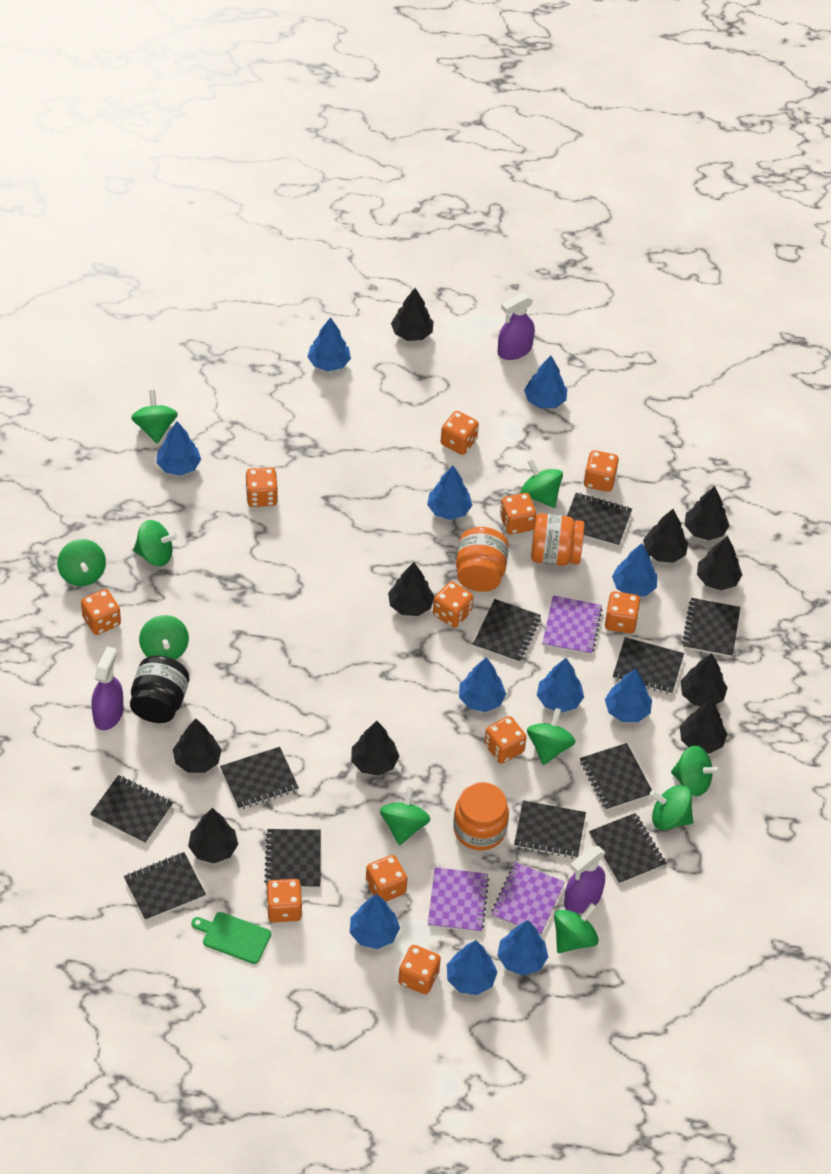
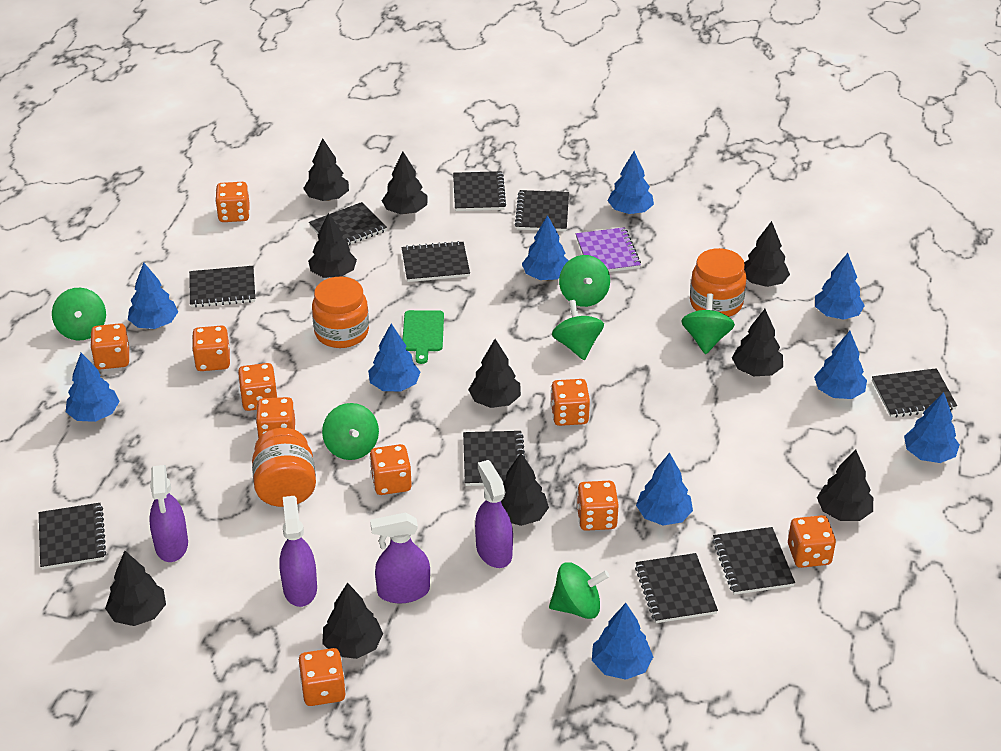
black jar: [130,655,189,723] = 1 -> none = 0
black notebook: [90,775,173,844] [124,852,206,921] [220,747,299,809] [264,829,321,888] [473,599,541,663] [514,800,586,859] [567,493,632,547] [580,743,652,810] [589,813,666,884] [613,637,684,695] [682,598,740,657] = 11 -> [39,503,106,570] [189,266,255,308] [309,202,387,245] [401,241,470,282] [453,171,506,211] [463,431,525,486] [515,190,569,232] [635,553,718,623] [712,527,795,595] [872,368,957,418] = 10
blue tree: [156,421,201,476] [307,317,351,372] [350,894,400,949] [427,466,472,520] [447,940,497,995] [459,657,506,712] [497,920,548,976] [524,356,567,409] [537,658,584,713] [605,668,652,722] [612,543,658,597] = 11 -> [66,353,120,422] [128,263,178,329] [368,323,420,392] [522,215,569,280] [592,603,653,680] [607,151,654,214] [636,453,693,525] [814,331,867,399] [815,253,865,320] [904,392,960,463] = 10
green spinning top: [57,539,106,586] [131,390,178,444] [133,520,177,566] [139,615,189,660] [380,786,430,845] [521,459,563,508] [527,708,576,765] [554,903,599,953] [650,785,693,830] [671,745,721,796] = 10 -> [52,288,106,340] [322,403,379,460] [549,562,609,619] [552,300,604,360] [559,255,610,307] [681,293,735,354] = 6
orange dice: [81,589,121,635] [246,468,278,507] [266,879,302,922] [366,855,407,901] [398,945,441,994] [433,581,473,628] [441,411,479,455] [484,716,526,764] [500,493,537,535] [584,450,619,492] [605,591,640,634] = 11 -> [90,323,129,370] [192,326,230,371] [215,182,250,222] [238,363,278,411] [256,397,295,439] [299,648,346,706] [370,444,412,495] [551,379,590,426] [577,481,619,531] [788,515,836,568] = 10
purple notebook: [428,867,489,933] [491,862,565,936] [542,595,602,655] = 3 -> [576,227,641,272] = 1
purple spray bottle: [91,646,123,730] [498,293,535,360] [564,846,605,914] = 3 -> [149,465,188,562] [280,496,317,607] [370,513,430,604] [475,460,513,568] = 4

